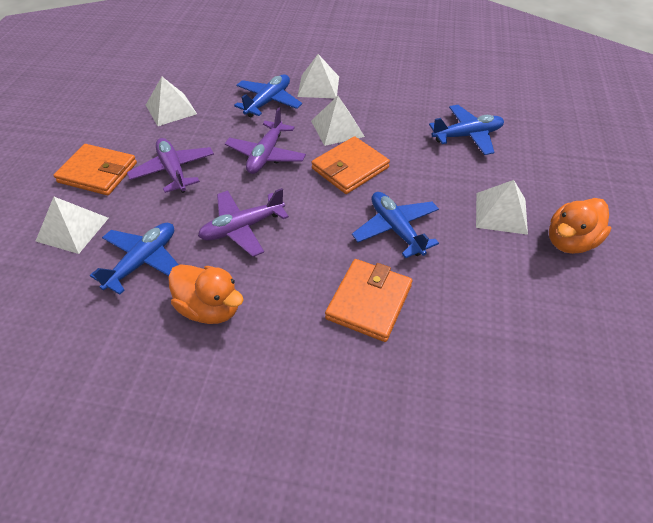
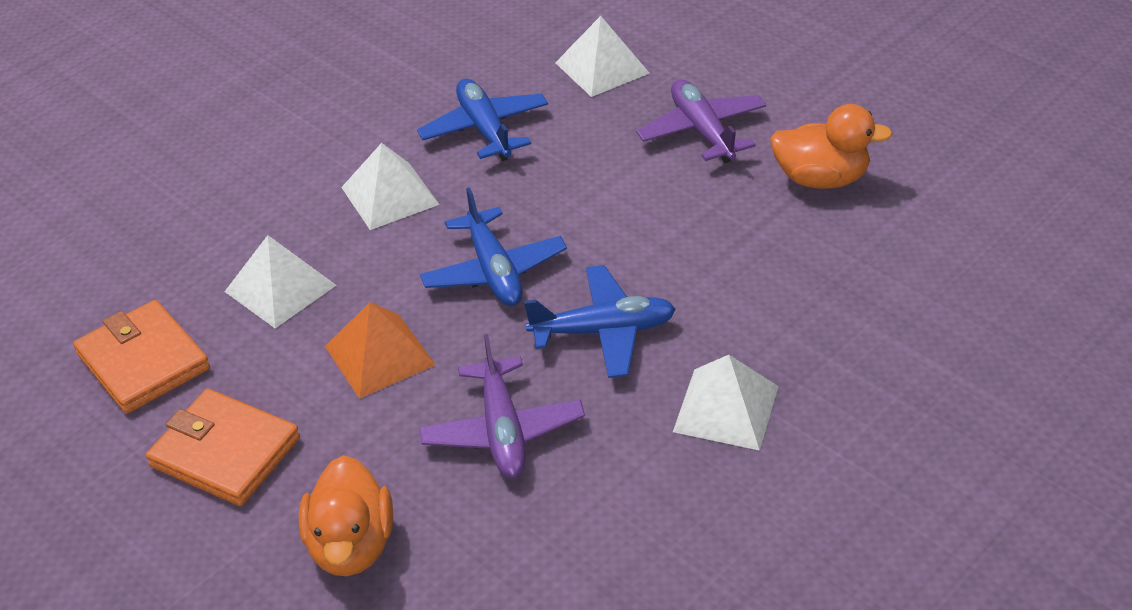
blue plane: [90,223,179,295] [234,74,302,118] [352,192,439,258] [429,105,504,155] = 4 -> [417,79,548,161] [420,187,567,306] [524,265,676,378] = 3
orange pyramid: none = 0 -> [325,302,436,399] = 1
orange wallet: [53,144,137,195] [312,136,390,194] [325,259,412,342] = 3 -> [73,300,210,414] [146,389,300,506] = 2
purple plane: [127,138,214,193] [198,188,289,257] [225,107,306,174] = 3 -> [419,334,585,478] [636,79,766,163] = 2
white pyramid: [36,197,109,254] [146,77,197,126] [297,54,339,99] [311,96,365,146] [476,180,528,235] = 5 -> [224,235,337,328] [341,143,440,230] [555,16,650,97] [673,355,779,451] = 4

